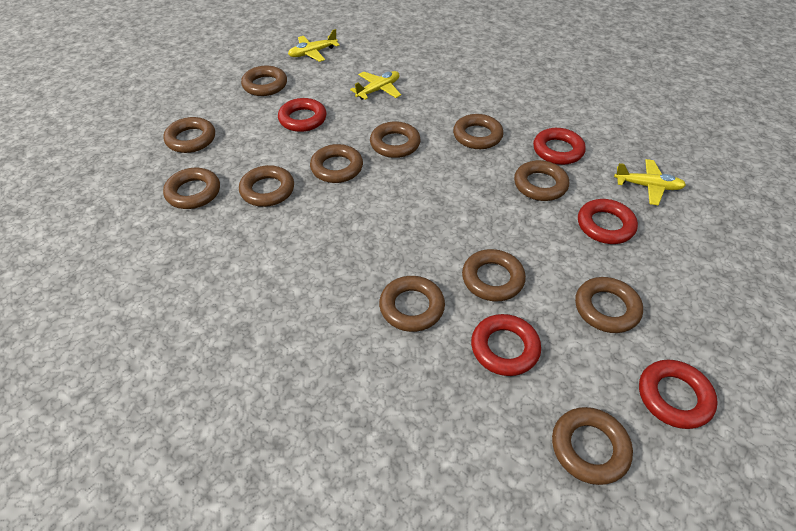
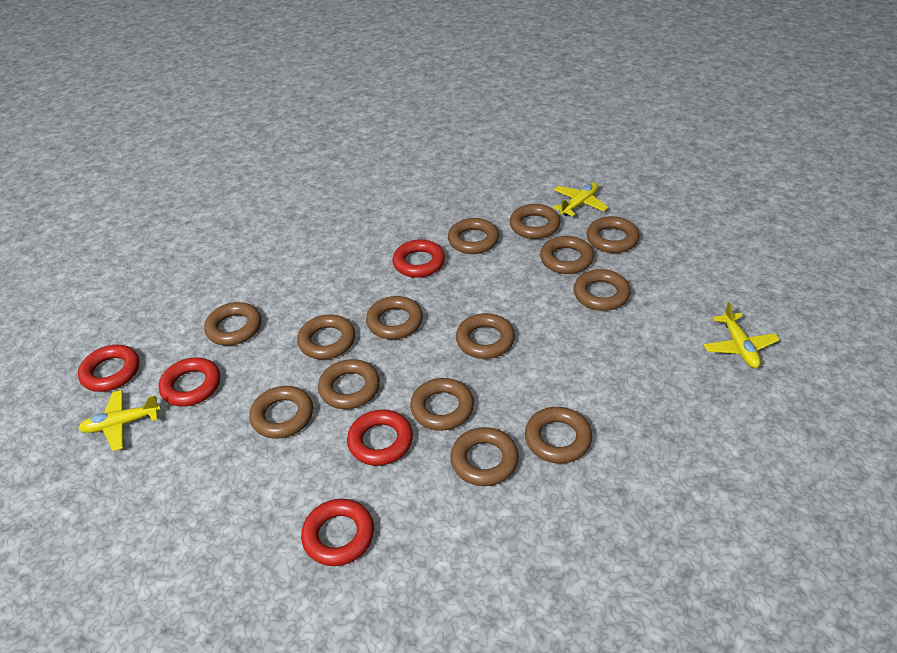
brown ring: [163,117,215,153] [163,168,220,209] [239,165,294,207] [241,66,287,96] [310,144,363,183] [370,121,421,158] [379,276,445,332] [453,114,503,149] [462,249,526,301] [514,160,569,201] [552,407,633,485] [575,277,643,333] = 12 -> [204,302,261,346] [249,386,313,439] [297,315,355,359] [318,359,380,409] [366,296,423,339] [410,378,474,431] [448,218,499,254] [450,427,519,486] [456,313,515,359] [510,204,560,239] [525,407,592,463] [540,236,594,274] [574,269,631,311] [587,216,639,253] = 14

